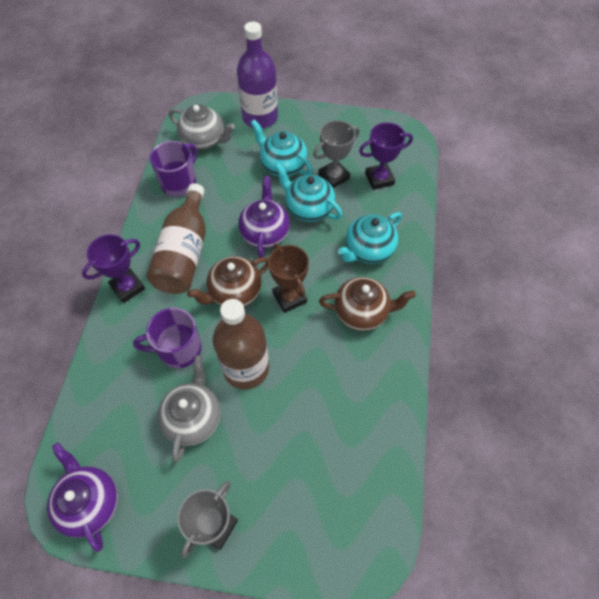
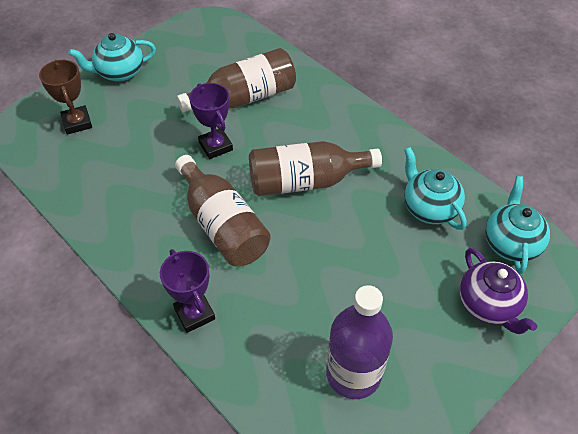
brown bottle: [147,183,206,294] [213,299,269,389] = 2 -> [175,155,271,266] [177,48,296,112] [249,141,382,196] = 3
brown teapot: [187,256,269,306] [319,277,416,331] = 2 -> none = 0
grey teapot: [157,355,221,462] [169,104,235,150] = 2 -> none = 0
grey trophy: [177,481,238,558] [313,120,360,188] = 2 -> none = 0
purple mug: [133,308,201,368] [150,141,197,197] = 2 -> none = 0
purple teapot: [47,443,118,552] [238,176,290,258] = 2 -> [460,248,537,334] = 1

